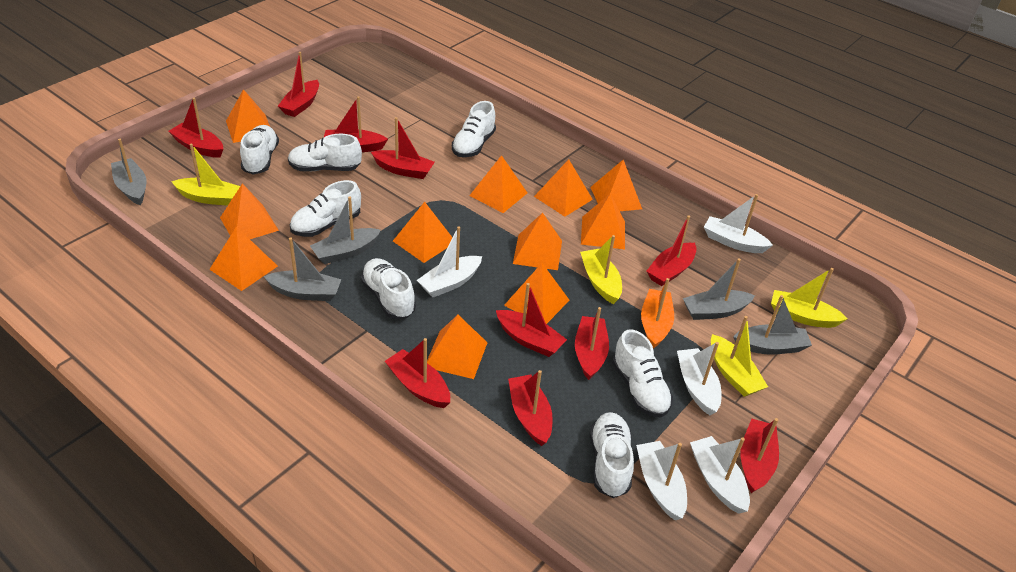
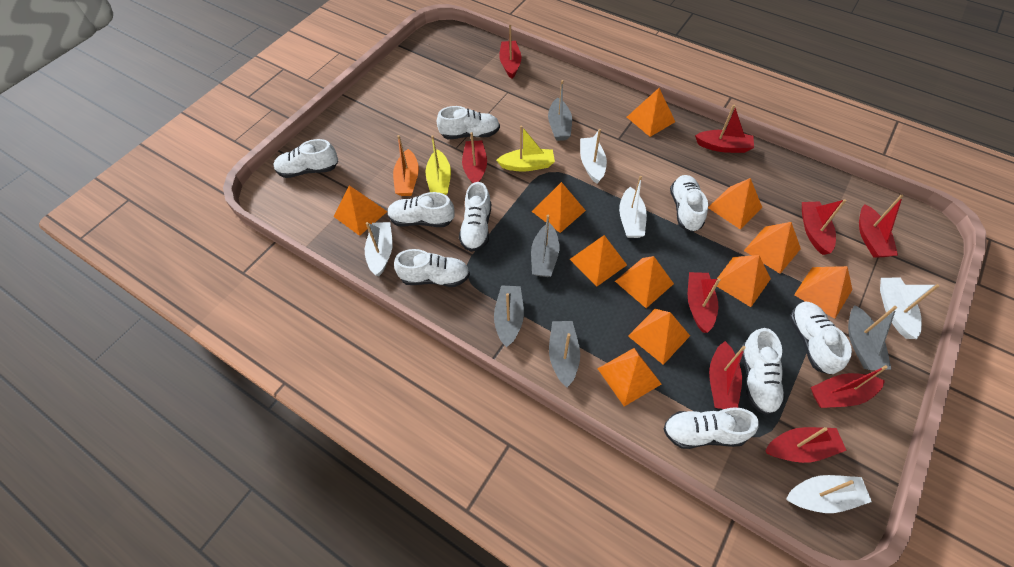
red boat: [168,98,223,158] [278,52,319,117] [324,96,388,152] [371,117,435,179] [385,338,450,408] [496,283,567,357] [508,370,553,446] [575,307,609,380] [646,215,696,286] [741,418,779,493] = 10 -> [462,132,487,184] [499,25,521,79] [688,272,721,333] [695,105,754,153] [709,341,746,409] [765,427,847,463] [802,199,846,255] [811,365,888,408] [859,194,903,258] = 9
white shoe: [240,125,279,175] [288,134,362,171] [290,180,361,237] [361,258,416,319] [452,101,496,157] [590,412,634,498] [612,329,673,418] = 7 -> [273,139,338,178] [387,192,455,227] [394,249,470,287] [437,106,500,139] [459,182,491,252] [664,407,759,449] [670,175,708,232] [741,328,785,415] [790,302,852,375] = 9
yellow boat: [171,144,240,206] [580,235,622,304] [711,316,768,397] [771,268,848,328] = 4 -> [425,135,451,195] [496,125,555,171] = 2

